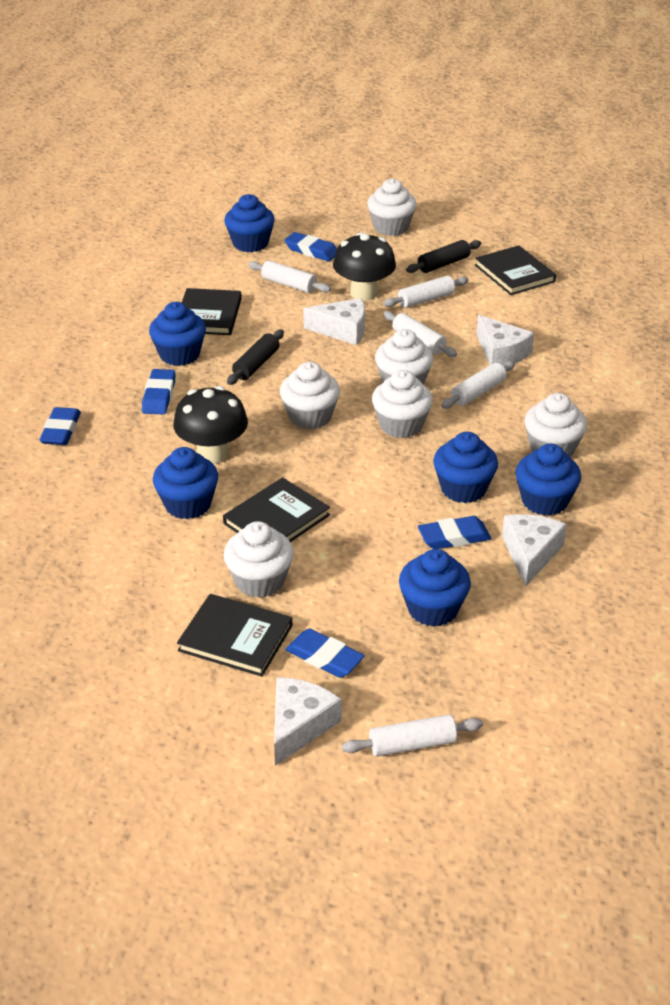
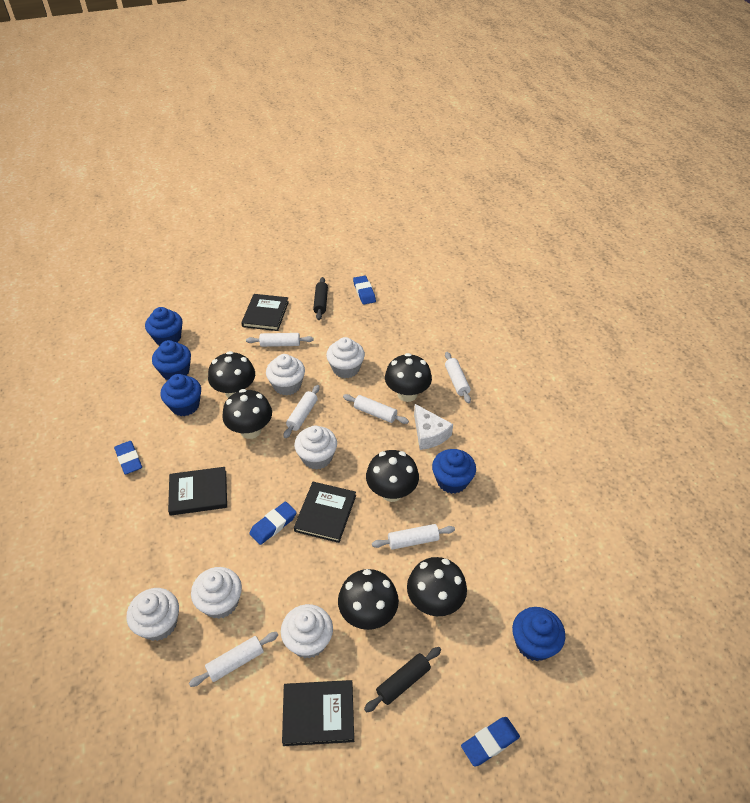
black mushroom: [173,386,248,464] [333,232,396,301] = 2 -> [208,351,255,398] [222,389,272,439] [338,569,399,630] [366,450,419,502] [385,353,432,402] [407,557,467,616] = 6
blue cupcake: [149,302,206,366] [153,447,218,519] [224,194,275,252] [399,549,471,627] [433,432,498,503] [515,444,581,516] = 6 -> [145,307,183,346] [152,340,191,380] [160,374,201,416] [432,449,476,494] [512,607,565,661] = 5
blue eraser: [39,407,81,445] [142,369,176,414] [285,232,337,262] [285,629,364,678] [418,516,491,549] = 5 -> [114,441,142,475] [249,501,297,545] [353,276,376,305] [461,717,520,767] = 4
white cheese: [274,677,342,766] [303,298,365,345] [476,315,534,366] [502,514,567,587] = 4 -> [414,404,453,450] = 1
white rolling pin: [248,260,331,293] [342,714,483,757] [383,311,457,357] [384,276,468,308] [441,361,515,409] = 5 -> [189,632,278,687] [246,333,314,347] [284,385,320,438] [343,394,409,424] [372,524,455,550] [445,352,471,403] = 6

